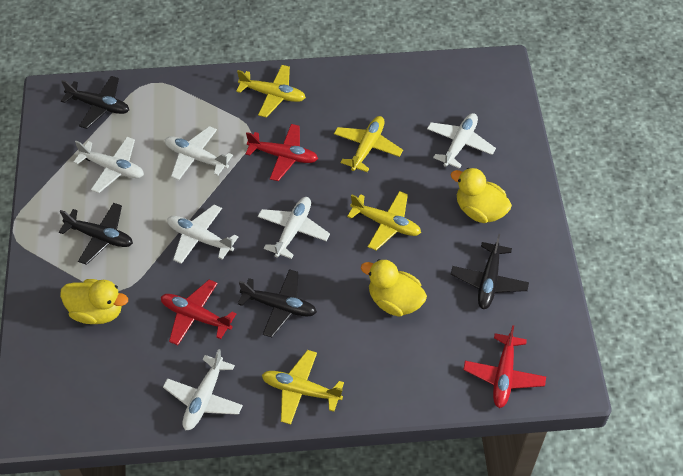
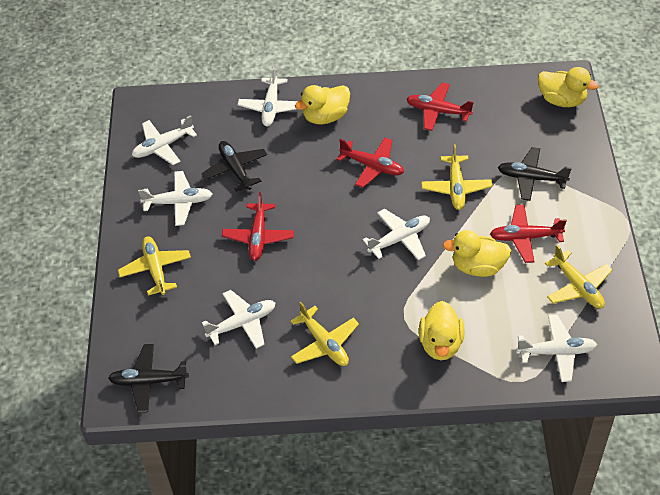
black plane: [59,203,133,265] [61,76,129,129] [238,269,317,337] [451,234,529,309] = 4 -> [108,344,189,412] [201,141,267,192] [498,147,572,201] = 3
red plane: [161,279,236,346] [246,124,318,181] [463,325,546,408] = 3 -> [222,192,294,261] [337,138,404,188] [407,83,474,131] [490,205,567,263] = 4
yellow duck: [60,279,128,324] [361,259,427,317] [451,168,512,223] = 3 -> [295,85,350,125] [419,301,465,360] [442,230,511,277] [538,67,599,107] = 4

